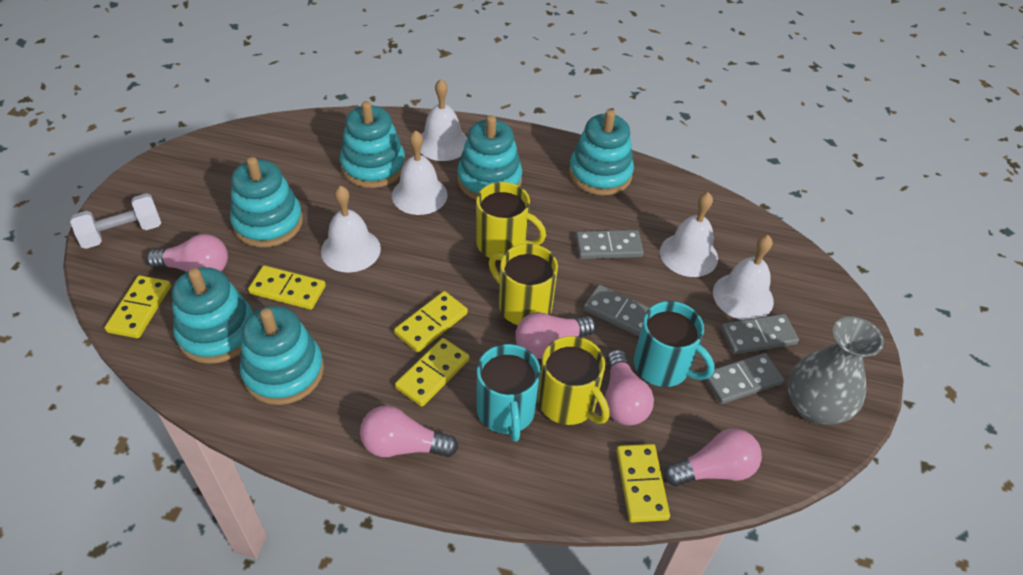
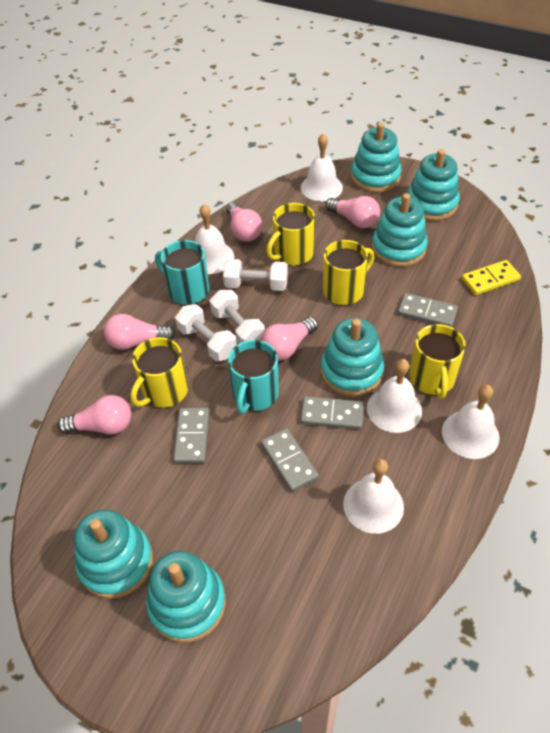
grey vase: [788,316,884,425] = 1 -> none = 0
white dumbbell: [70,193,161,249] = 1 -> [175,304,237,362] [210,290,265,344] [223,259,288,291] = 3
yellow domino: [105,275,171,338] [248,265,326,310] [394,291,468,352] [395,338,469,407] [616,444,670,523] = 5 -> [462,260,521,295] = 1
yellow mug: [476,182,546,260] [489,244,558,325] [538,336,610,425] = 3 -> [130,337,188,408] [266,203,315,265] [323,240,374,305] [409,324,466,399] = 4

